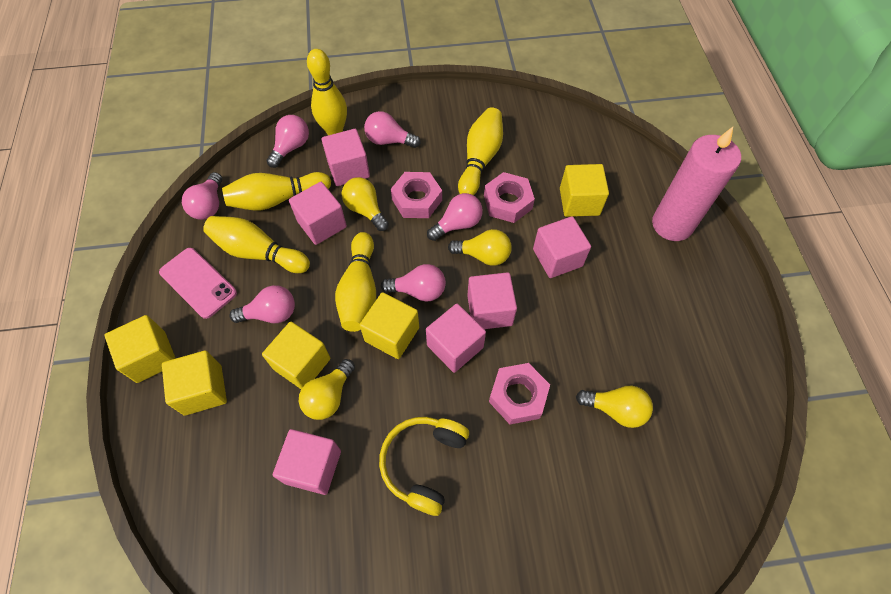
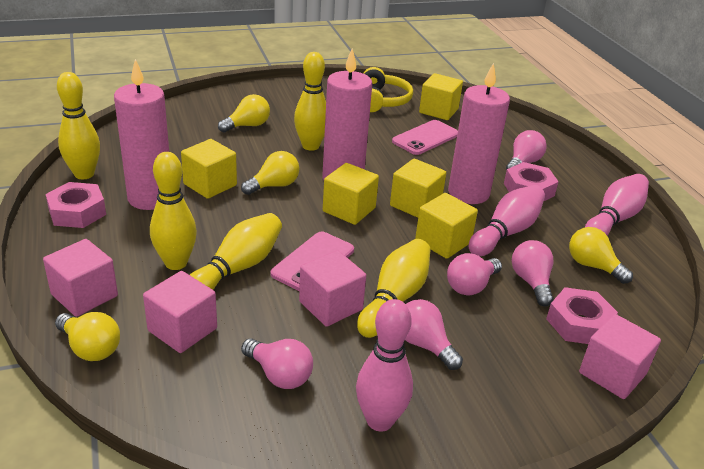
pink bowling pin: none = 0 -> [356,299,413,432] [469,185,545,256] [585,174,649,236] = 3
pink candle: [652,127,741,241] = 1 -> [114,59,169,210] [322,48,372,180] [448,63,510,204] = 3
pink cube: [273,429,341,495] [289,182,347,245] [321,129,370,186] [426,304,486,373] [467,272,517,329] [533,216,591,278] = 6 -> [43,239,118,317] [143,271,217,353] [299,250,366,327] [579,314,661,399] = 4
pink light bulb: [182,172,222,220] [229,285,295,323] [267,115,309,168] [364,111,421,148] [381,264,446,302] [427,193,483,241] = 6 -> [241,338,313,389] [405,299,463,370] [447,253,502,295] [506,130,547,170] [512,240,554,306] = 5
pink phone: [159,248,237,319] = 1 -> [270,232,354,291] [392,120,458,155] = 2

